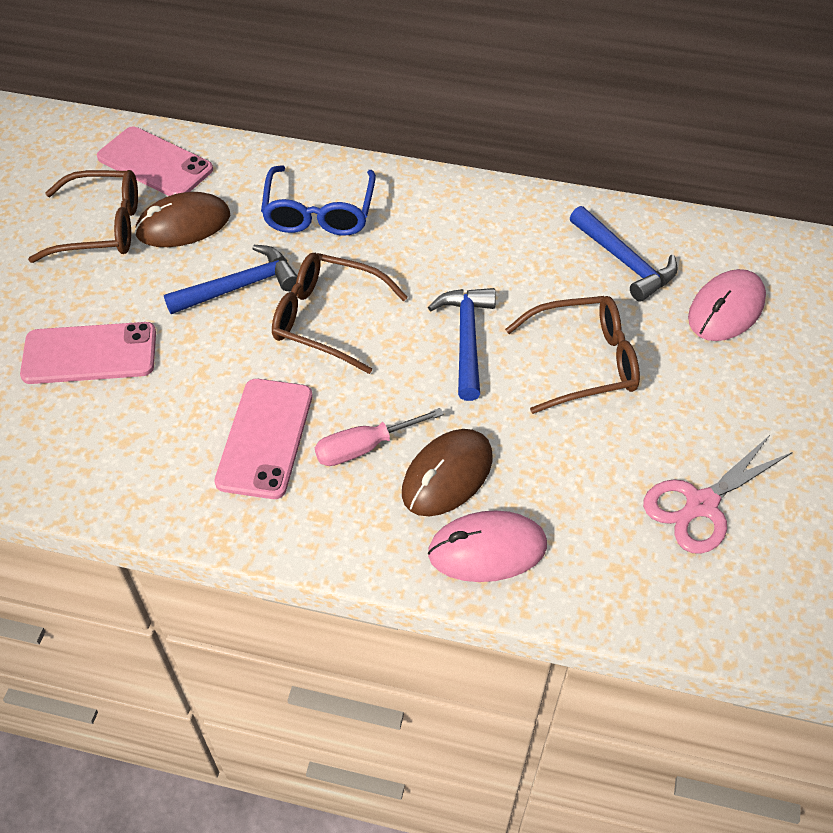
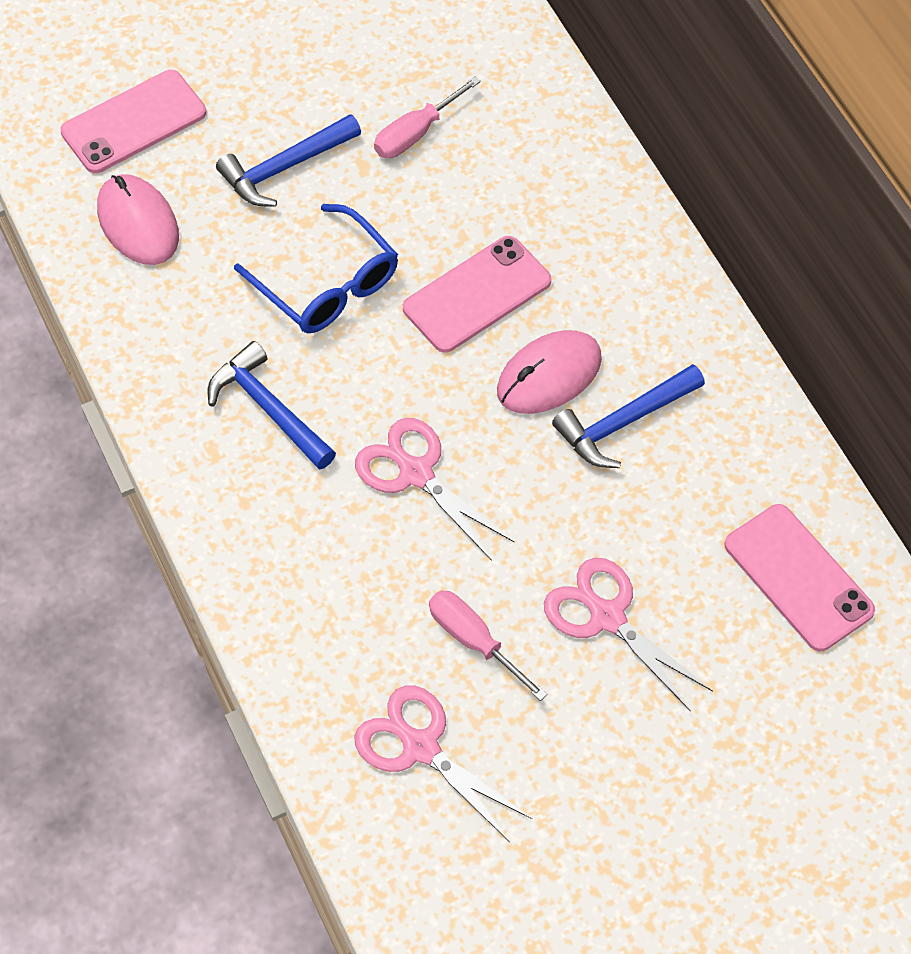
brown glasses: [28,170,138,263] [272,253,408,374] [505,296,640,414] = 3 -> none = 0
brown mouse: [134,192,230,247] [402,429,493,516] = 2 -> none = 0
pink scissors: [643,435,793,554] = 1 -> [354,685,532,842] [355,418,514,561] [544,558,713,712] = 3
pink screwdriver: [315,408,444,466] = 1 -> [374,76,481,158] [429,590,547,701] = 2

